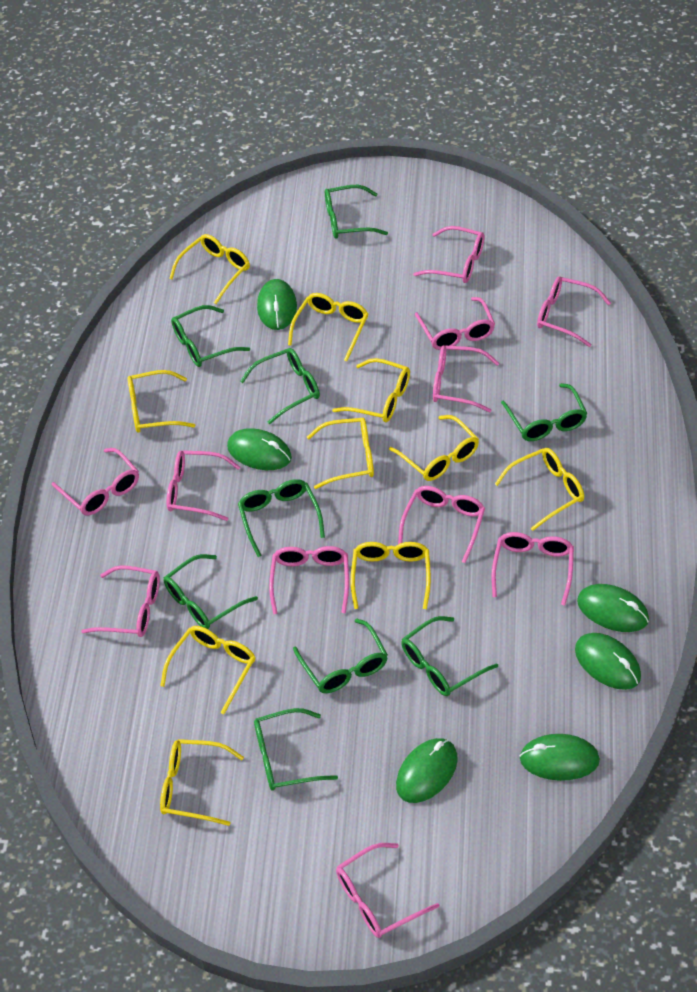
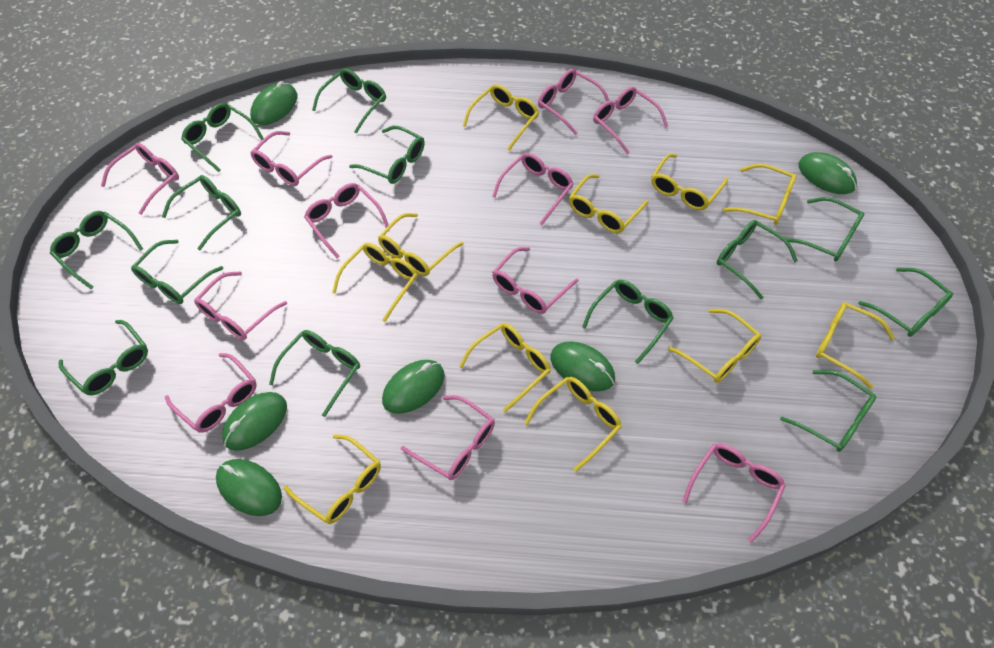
green glasses: [164,554,258,629] [171,305,250,367] [238,479,325,557] [240,348,320,424] [254,708,338,791] [293,619,388,693] [325,185,388,239] [401,616,498,696] [501,383,587,441] = 9 -> [50,211,143,289] [58,320,148,396] [131,240,223,304] [162,175,241,250] [181,103,264,172] [269,330,360,417] [312,68,386,134] [349,126,425,184] [582,280,674,364] [717,220,798,299] [780,370,876,452] [785,197,864,262] [858,268,953,337] = 13
yellow glasses: [128,370,196,433] [160,626,256,714] [160,739,244,826] [169,234,250,304] [288,293,368,361] [307,418,374,489] [332,358,410,422] [351,542,431,609] [389,415,479,481] [495,448,584,531] = 10 -> [284,434,381,524] [332,243,418,322] [378,213,464,276] [459,323,551,413] [463,84,539,151] [524,377,622,472] [569,174,649,233] [651,154,728,210] [668,309,761,383] [723,164,796,225] [816,302,895,389] = 11

